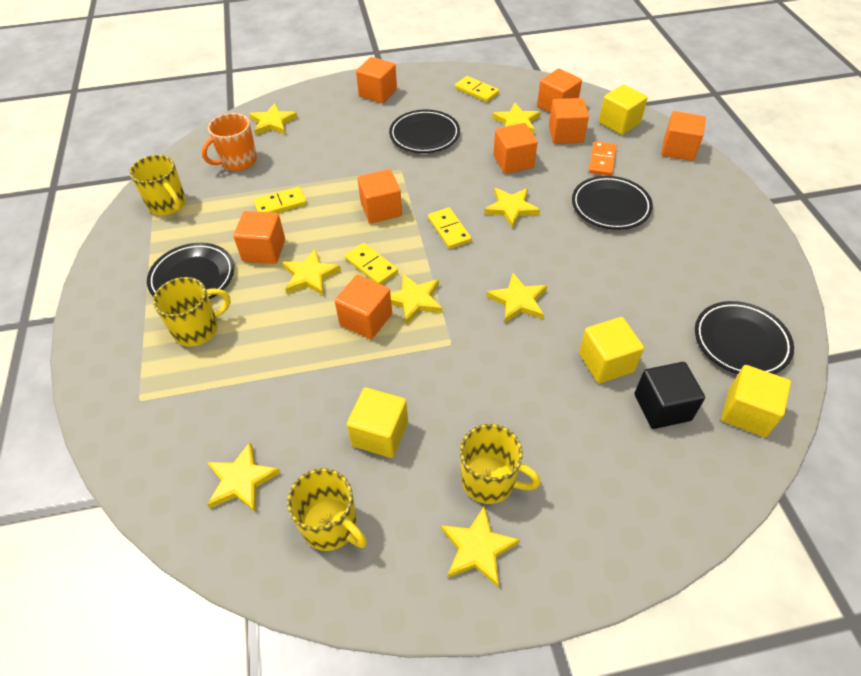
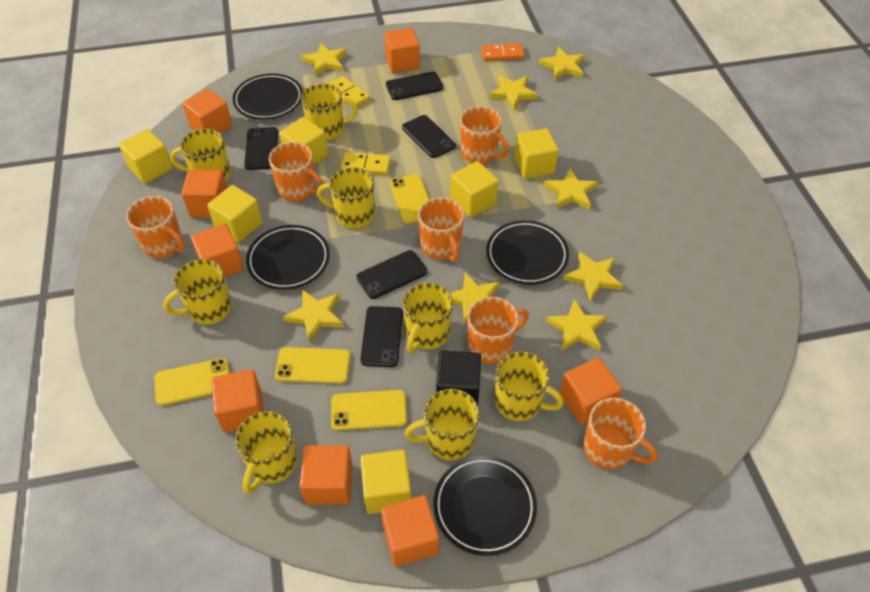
black phone: none = 0 -> [244,127,278,170] [356,250,427,299] [360,306,403,367] [386,72,443,100] [402,115,456,158] = 5
orange mug: [202,113,257,171] = 1 -> [126,196,185,258] [269,142,324,201] [418,197,464,262] [460,106,509,164] [467,297,529,364] [583,398,657,470] = 6
yellow cube: [347,388,408,458] [579,317,644,383] [599,85,648,135] [721,365,791,437] = 4 -> [119,129,173,184] [207,185,263,243] [279,117,328,165] [360,450,412,514] [450,161,499,217] [514,128,559,179] = 6
yellow domino: [254,187,307,213] [345,243,398,284] [428,207,471,249] [455,76,499,102] = 4 -> [328,76,370,108] [341,152,391,175] = 2
yellow mug: [129,155,186,215] [153,277,231,347] [287,468,367,551] [460,424,541,504] = 4 -> [163,259,232,325] [170,129,231,181] [235,411,298,494] [301,84,358,140] [317,167,375,228] [403,283,453,353] [405,389,479,460] [495,351,564,421] = 8
yellow phone: none = 0 -> [154,358,230,406] [275,347,350,384] [331,390,407,431] [390,174,429,223] = 4

